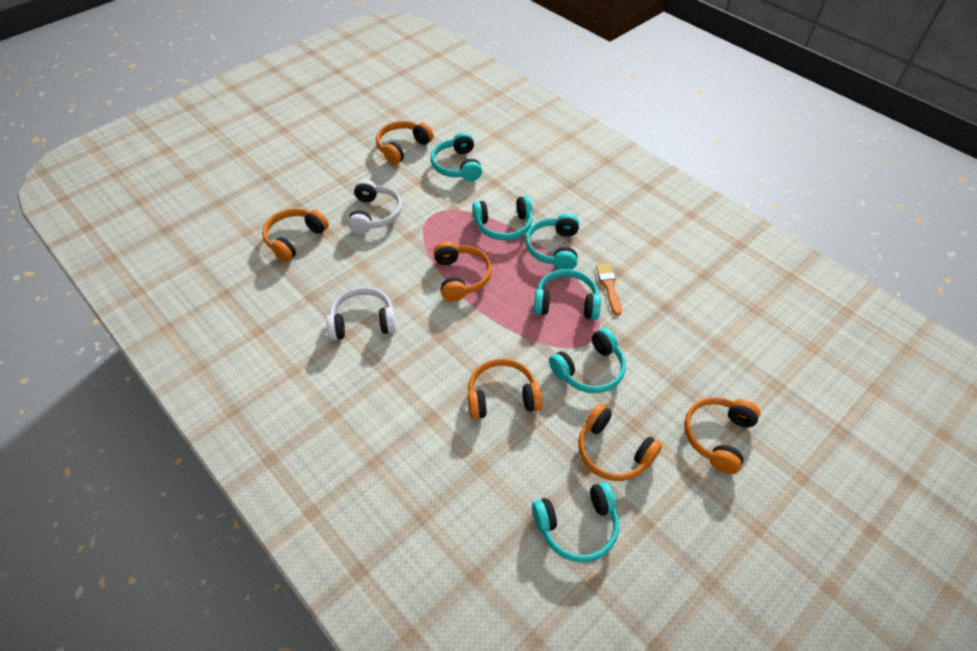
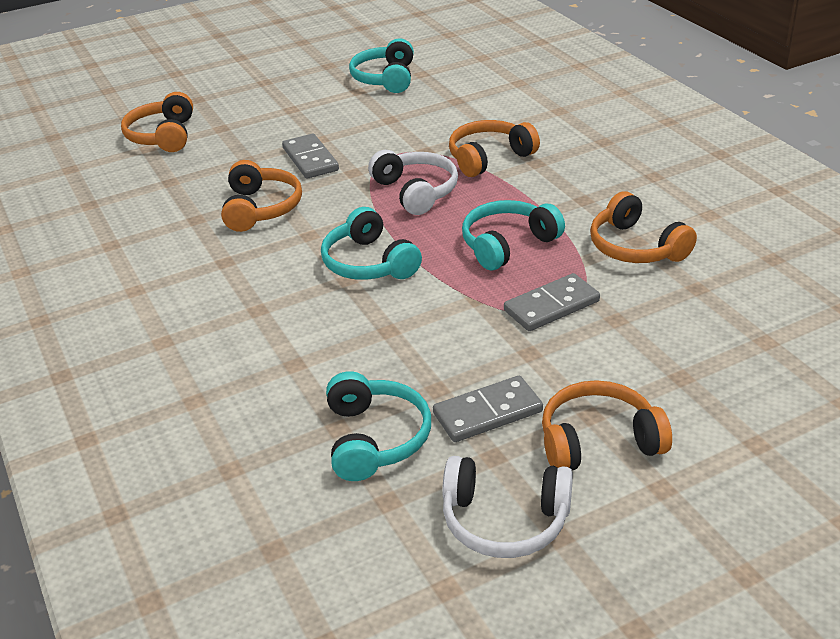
grey domino: none = 0 -> [282,134,339,179] [433,376,543,442] [504,273,600,331] = 3
orange brush: [596,264,622,316] = 1 -> none = 0
orange headphones: [262,209,329,262] [376,121,433,165] [434,241,492,302] [468,359,542,419] [578,404,662,481] [684,397,760,474] = 6 -> [121,92,193,152] [221,160,302,232] [449,120,540,177] [542,380,672,471] [590,191,697,263] = 5
turquoise headphones: [431,132,482,181] [473,196,533,241] [525,213,579,270] [532,482,619,563] [534,269,601,320] [549,328,626,393] = 6 -> [321,207,422,280] [326,371,431,481] [349,38,414,93] [462,200,565,270] = 4

